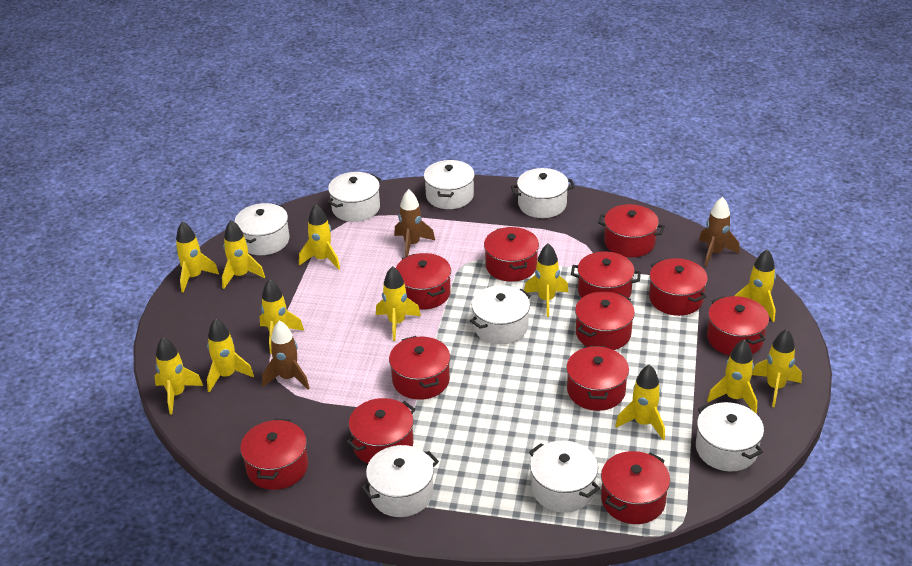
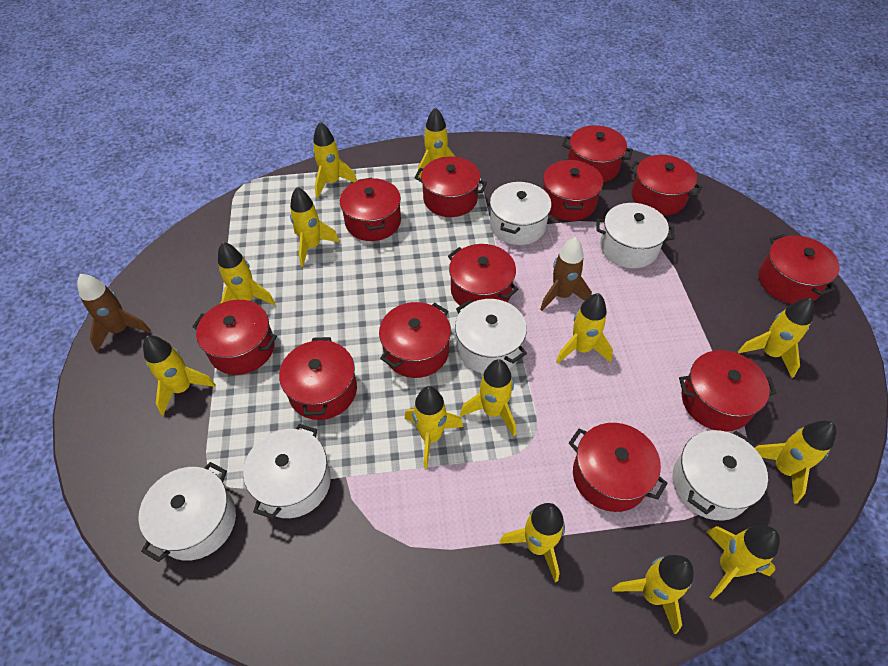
brown rocket: [262,320,310,390] [394,189,435,257] [699,197,740,267] = 3 -> [77,274,151,352] [540,237,592,311] = 2
white pot: [235,203,289,255] [327,172,381,222] [361,445,439,517] [424,160,475,209] [470,285,531,344] [511,168,575,218] [529,441,600,513] [696,402,764,471] = 8 -> [138,462,236,562] [243,424,331,519] [455,299,527,373] [490,181,551,245] [596,203,675,268] [672,430,768,520] = 6
yellow rocket: [154,337,203,415] [176,221,219,293] [207,318,254,392] [222,220,265,289] [260,279,304,354] [299,204,340,270] [376,266,421,341] [524,243,568,317] [615,364,665,440] [707,339,757,414] [735,249,776,322] [752,329,802,407] = 12 -> [143,336,216,415] [218,242,275,305] [290,187,340,267] [313,122,357,198] [405,386,463,469] [418,107,455,178] [460,359,516,437] [500,503,565,582] [556,293,613,364] [612,555,693,635] [706,526,780,599] [738,298,815,378] [755,421,836,504] = 13

